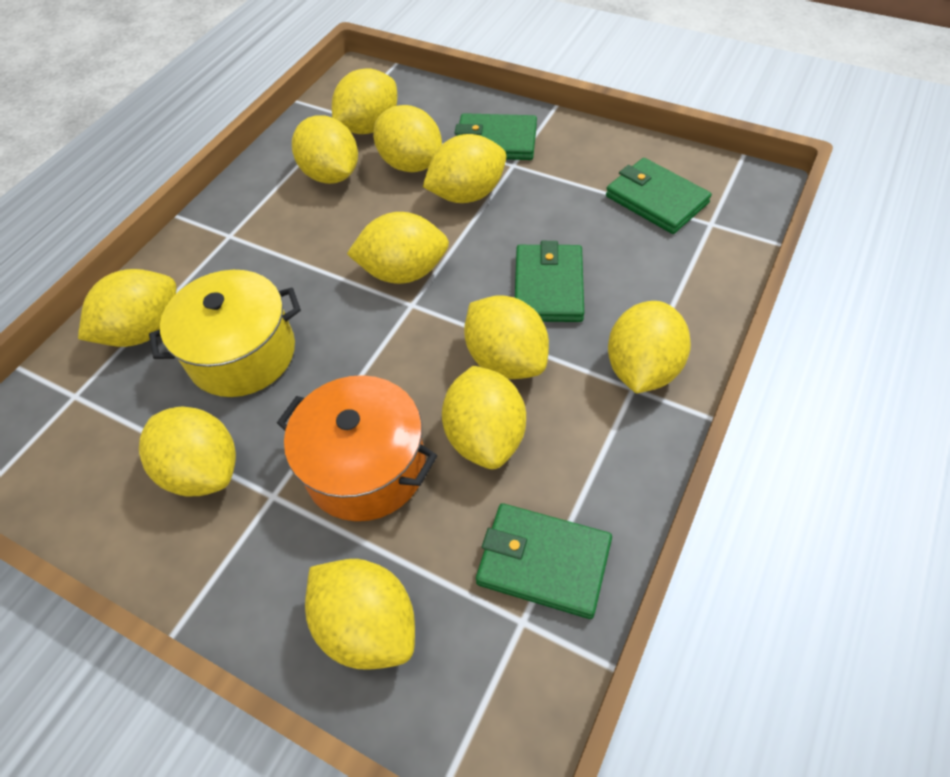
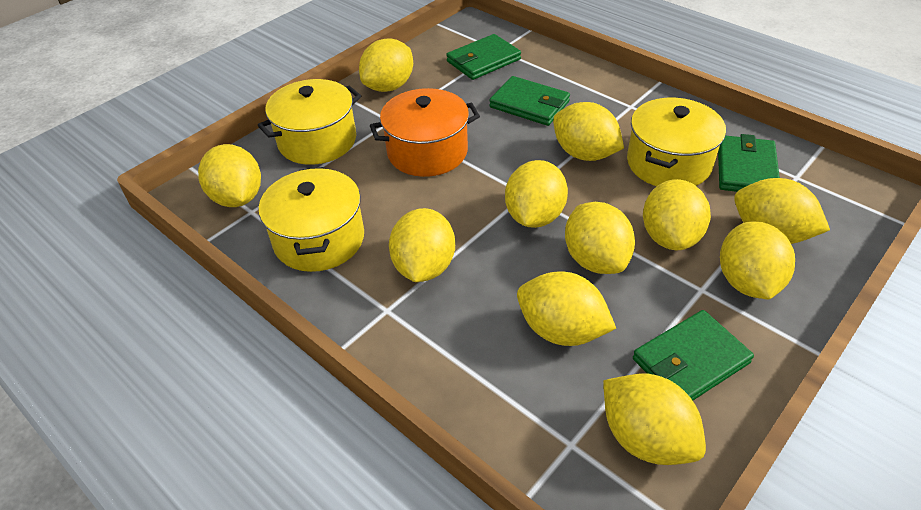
yellow pot: [149,270,301,397] = 1 -> [258,79,361,165] [259,167,364,272] [627,98,726,186] = 3

